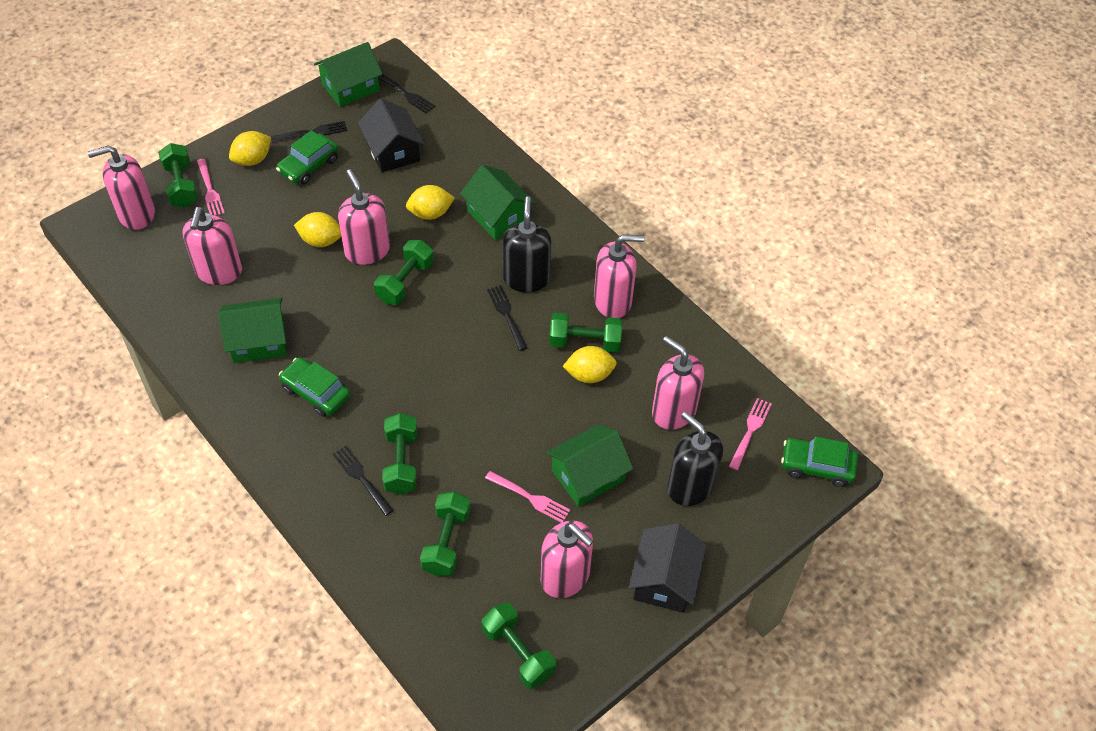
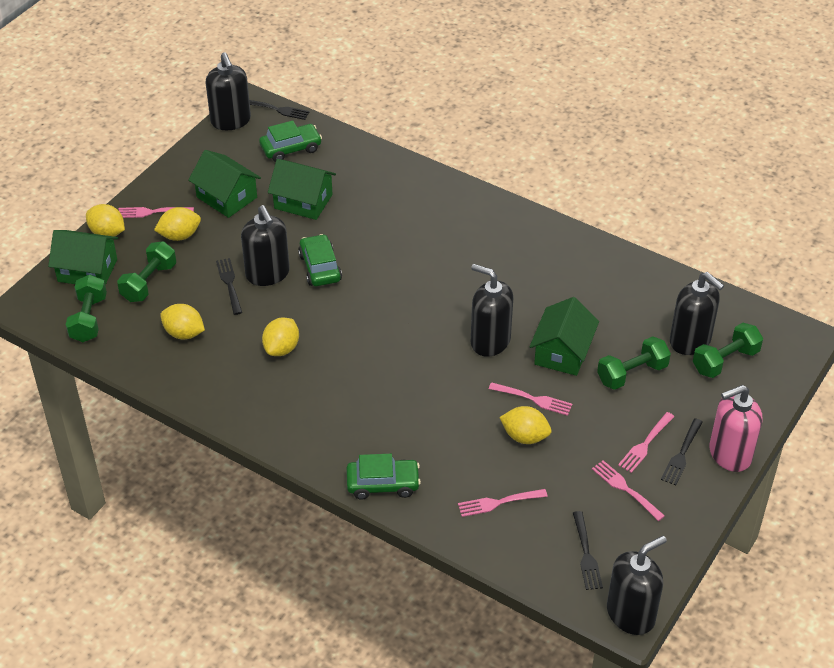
black house: [358,99,424,172] [629,523,707,613] = 2 -> none = 0
black soap dispenser: [502,196,552,292] [667,412,723,506] = 2 -> [206,52,251,130] [241,205,290,286] [471,264,514,357] [607,536,667,635] [670,272,724,355] = 5
green dumbbell: [158,143,198,208] [374,240,434,305] [382,413,418,495] [420,492,471,576] [482,602,556,689] [549,313,623,353] = 6 -> [66,275,107,342] [117,241,176,302] [597,336,671,390] [693,323,763,378] = 4
pink fork: [197,159,225,216] [485,471,570,523] [729,398,772,470] = 3 -> [118,207,194,218] [458,489,548,517] [489,382,572,416] [592,460,665,521] [618,412,674,473] = 5
pink soap dispenser: [87,145,155,230] [182,207,242,285] [338,170,390,265] [541,520,593,598] [594,234,645,318] [652,336,704,430] = 6 -> [709,385,762,472] = 1
yellow lemon: [229,131,271,166] [294,212,341,247] [406,185,455,220] [562,346,617,383] = 4 -> [86,204,125,237] [154,207,201,241] [160,304,205,339] [262,318,299,356] [499,406,551,444] = 5

